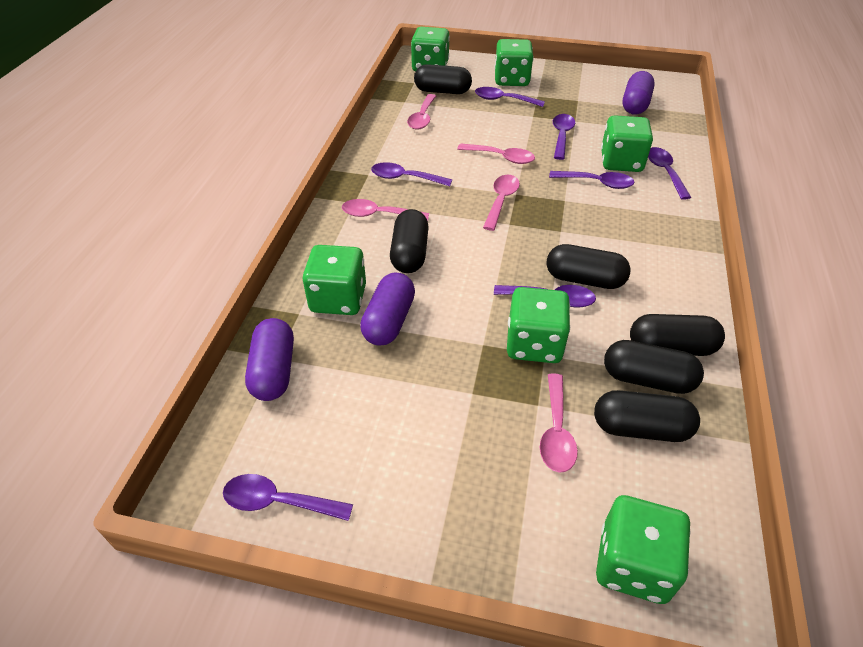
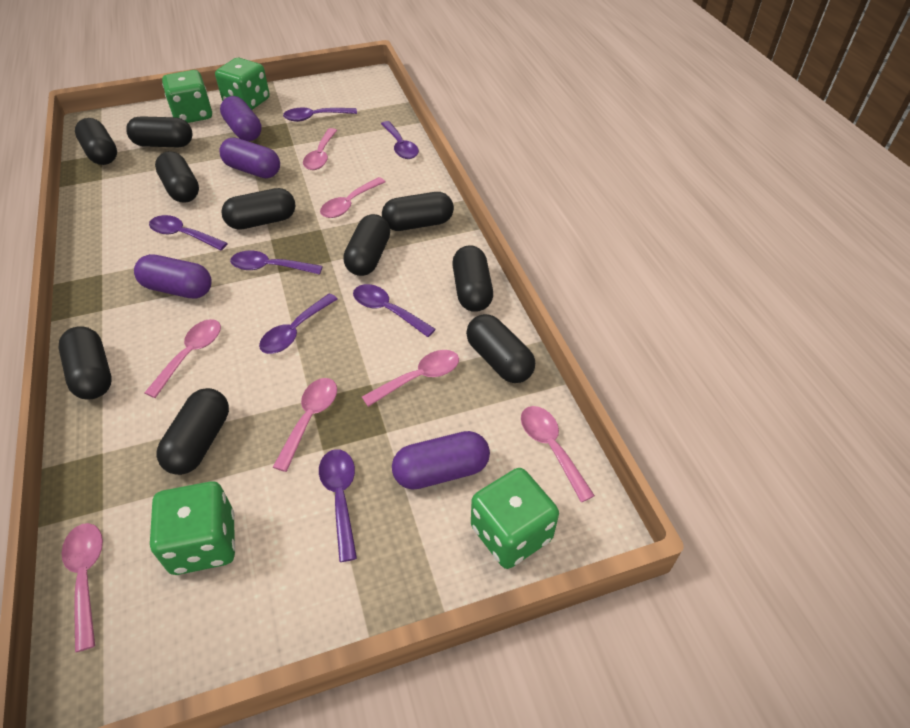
black capsule: [390,209,429,273] [414,64,472,94] [546,244,631,289] [594,390,700,442] [604,340,704,394] [630,314,725,356] = 6 -> [59,326,112,399] [75,118,117,165] [126,116,192,147] [155,151,199,203] [156,388,229,475] [221,188,296,230] [343,214,390,276] [382,192,454,231] [452,245,493,312] [466,314,535,383] = 10
green dice: [303,245,366,315] [411,27,450,71] [494,39,534,86] [507,287,570,363] [596,495,691,604] [601,115,653,172] = 6 -> [150,481,235,575] [162,70,212,123] [215,58,270,110] [471,468,559,569] = 4
pink spoon: [342,199,429,221] [407,94,436,129] [457,143,535,164] [483,175,520,231] [540,373,578,473] = 5 -> [61,523,103,652] [145,319,221,398] [273,378,337,472] [303,128,337,170] [320,177,385,218] [362,350,459,407] [521,406,595,502] = 7
purple capsule: [245,318,294,401] [360,272,415,346] [623,71,655,114] = 3 -> [134,254,212,299] [219,138,280,178] [220,96,262,141] [392,431,490,490] = 4

